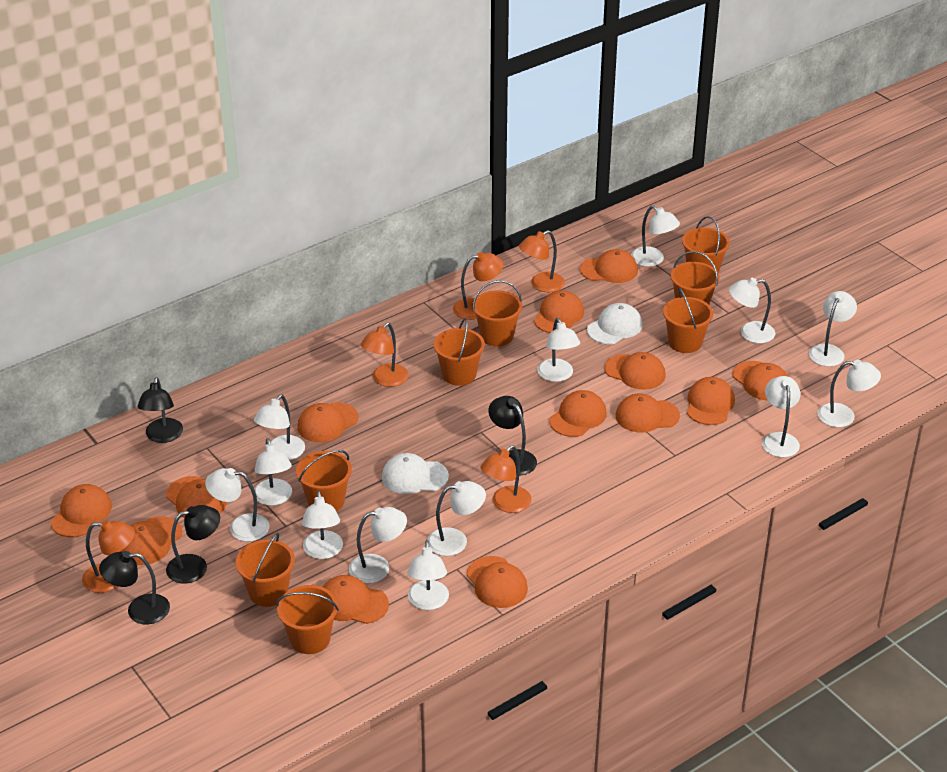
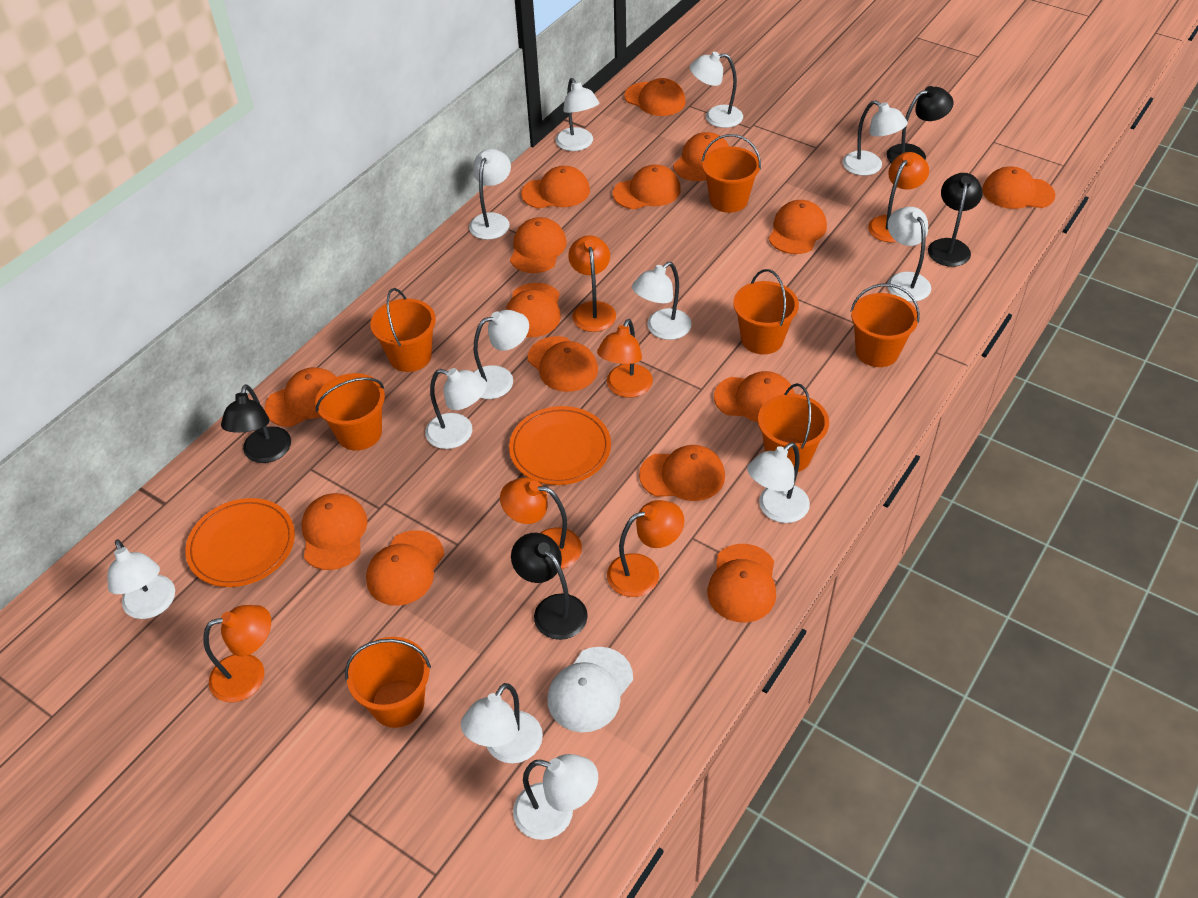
orange bucket: [236,532,295,607] [276,585,339,654] [296,450,352,511] [434,318,485,386] [473,280,522,346] [663,288,713,353] [671,251,720,304] [682,216,730,273] = 8 -> [316,373,385,451] [345,637,431,728] [370,288,436,372] [702,134,761,213] [733,269,799,354] [758,383,829,472] [850,283,920,367] = 7
orange cap: [51,484,112,537] [120,516,182,565] [166,476,227,518] [297,402,358,442] [323,575,389,624] [466,556,528,608] [534,290,584,333] [550,390,607,437] [580,249,638,283] [605,352,665,390] [616,394,680,432] [687,377,735,425] [732,361,788,401] = 13 -> [265,367,336,427] [301,493,368,570] [366,530,444,606] [505,283,561,337] [510,217,567,273] [521,166,590,209] [528,336,598,392] [613,165,681,209] [624,78,686,116] [639,445,725,501] [673,132,729,181] [707,544,776,623] [714,371,795,422] [769,200,827,254] [982,166,1055,209] = 15
orange lamp: [82,520,135,593] [361,323,409,387] [453,252,503,320] [480,445,532,513] [519,230,565,292] = 5 -> [203,605,271,702] [500,477,582,569] [568,235,616,332] [597,319,653,398] [607,500,684,597] [868,152,929,242] = 6
orange plate: none = 0 -> [185,498,295,587] [509,406,611,485] = 2
white cap: [382,453,449,494] [587,303,642,344] = 2 -> [547,647,633,732] = 1
white lamp: [205,468,269,542] [254,394,305,460] [254,438,292,506] [302,491,343,559] [349,507,407,583] [407,540,449,610] [427,481,486,556] [537,318,580,382] [631,205,680,267] [729,278,775,343] [762,376,800,457] [809,291,857,367] [817,360,881,427] = 13 -> [108,539,175,619] [425,368,487,449] [461,683,543,763] [469,149,511,240] [474,310,529,399] [513,754,598,840] [555,78,599,151] [632,262,692,340] [690,52,743,128] [747,442,810,523] [843,100,908,176] [887,207,931,302] = 12

